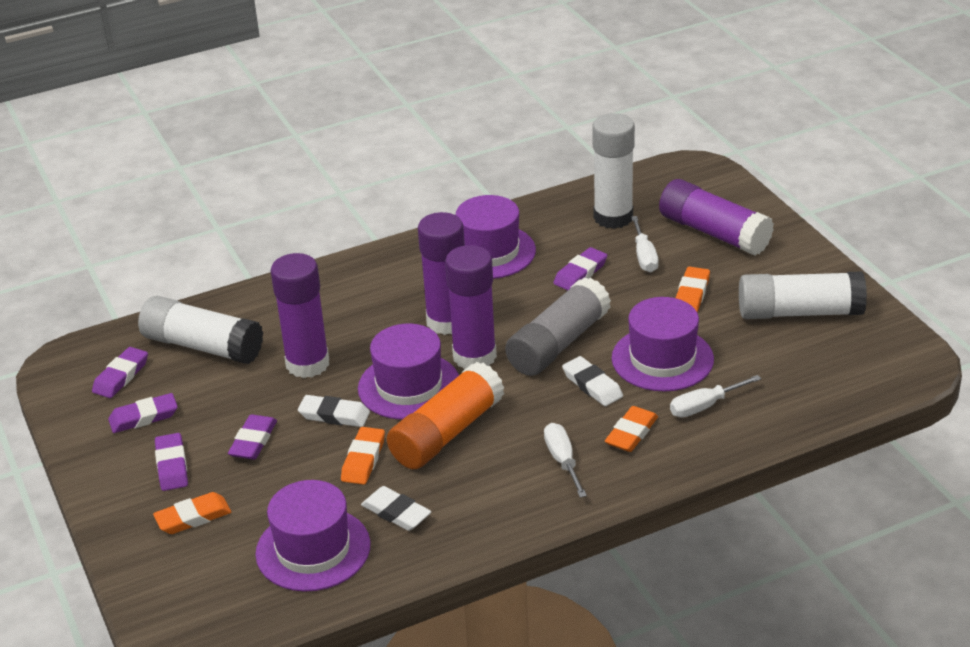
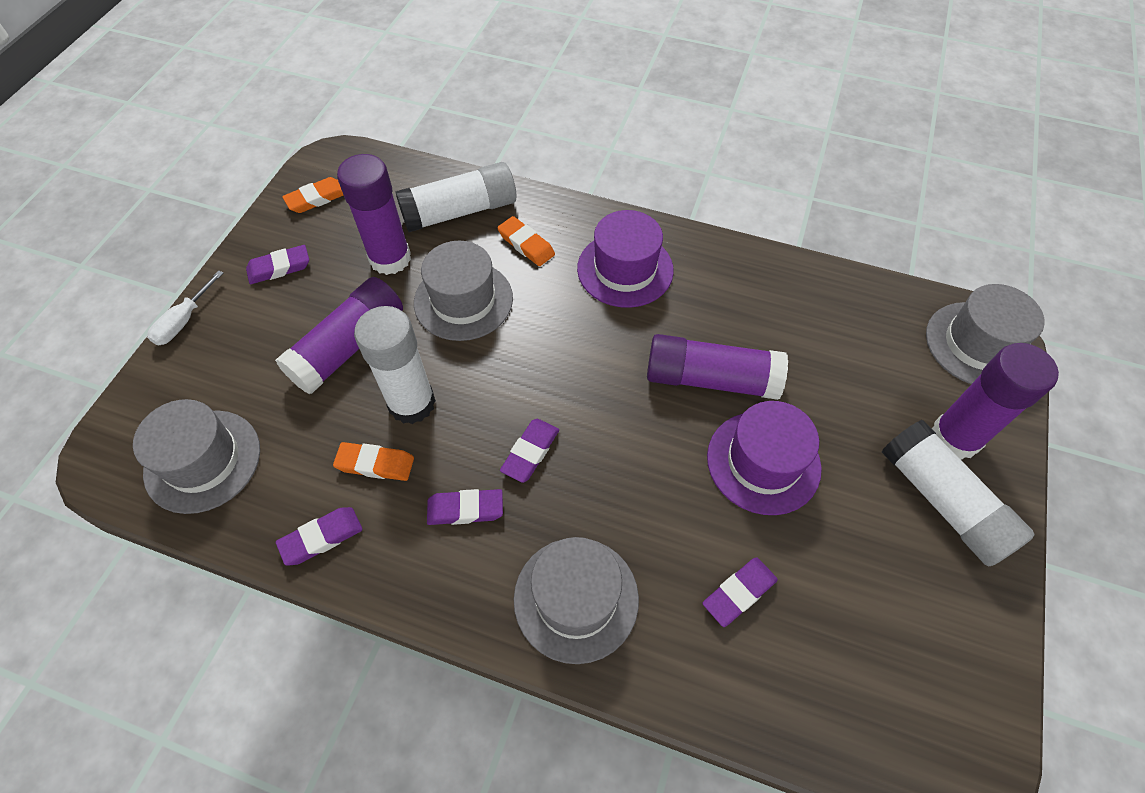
grey glue stick: [505,277,611,376] = 1 -> none = 0
grey hat: none = 0 -> [133,399,260,514] [414,241,513,341] [514,537,639,664] [926,284,1045,384] = 4
orange eraser: [153,492,231,534] [341,427,385,485] [605,406,658,452] [676,267,710,312] = 4 -> [282,177,344,213] [333,442,414,481] [497,216,555,266] = 3
orange glue stick: [387,362,504,469] = 1 -> none = 0
purple hat: [255,480,370,592] [358,324,459,420] [456,195,536,279] [612,297,714,391] = 4 -> [577,210,674,308] [707,401,822,515] = 2
white eraser: [298,395,370,427] [361,486,431,531] [562,356,623,406] = 3 -> none = 0
white screwdriver: [544,423,587,498] [631,216,659,272] [670,375,761,417] = 3 -> [147,270,223,345] = 1

